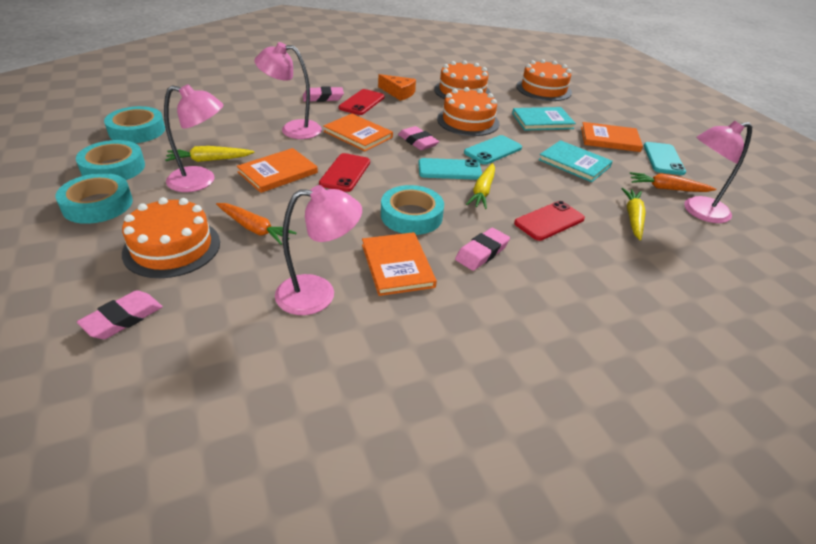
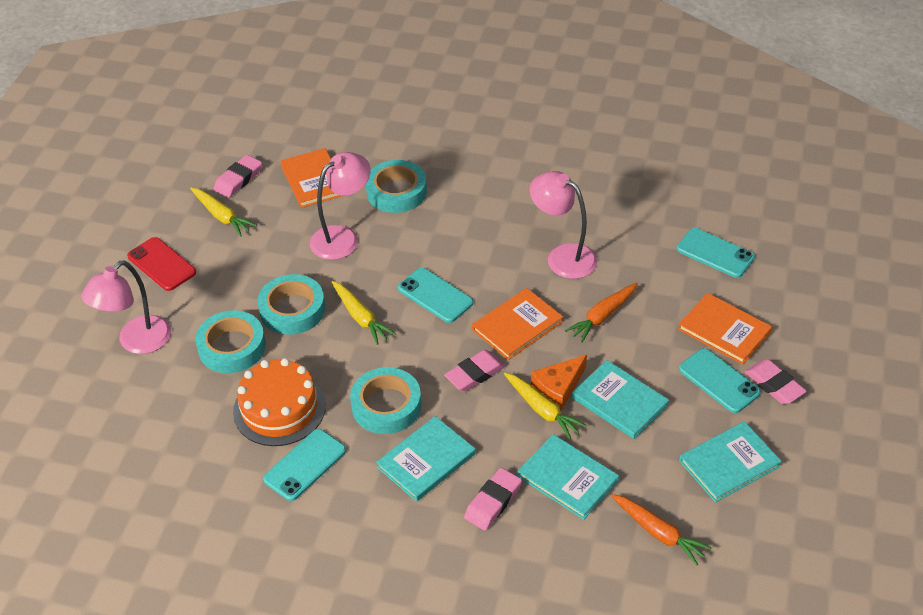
orange book: [237,148,318,193] [323,114,393,151] [362,232,437,296] [581,122,643,152] = 4 -> [280,148,341,208] [472,288,563,360] [678,293,772,365] = 3
orange cake: [122,197,220,278] [434,61,491,99] [437,87,500,136] [516,59,572,101] = 4 -> [233,358,326,446] = 1
pink lamp: [164,84,223,192] [254,42,322,139] [275,185,362,315] [684,121,752,223] = 4 -> [81,261,171,354] [310,152,371,260] [530,171,597,279] = 3
red phone: [319,153,370,192] [339,89,385,115] [514,201,585,241] = 3 -> [127,237,196,291] = 1
turquoise book: [512,107,576,131] [539,140,613,182] = 2 -> [376,416,476,502] [518,434,619,520] [572,360,669,439] [679,421,782,503] = 4
turquoise phone: [418,158,482,180] [464,135,522,165] [644,142,686,175] = 3 -> [263,429,346,501] [398,268,473,323] [677,228,755,278] [679,348,761,413] = 4

